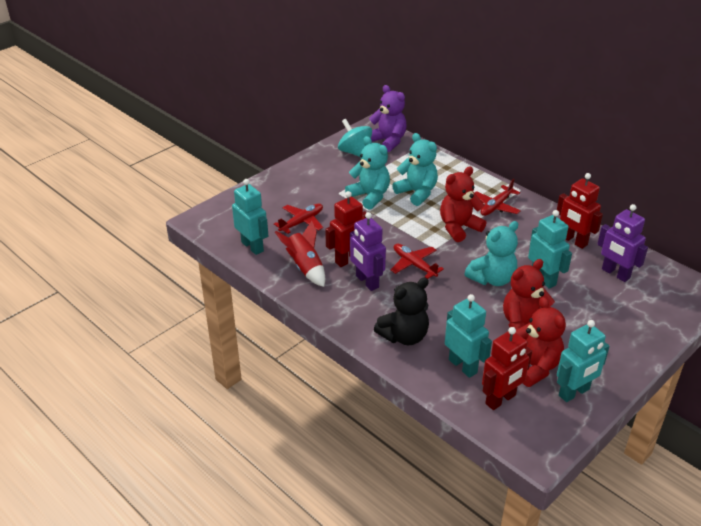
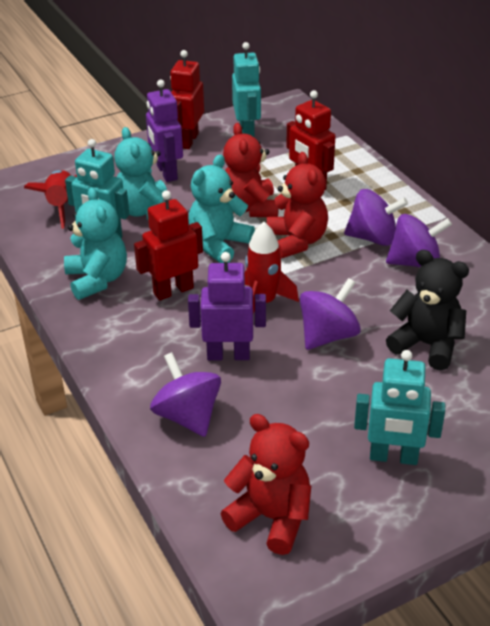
purple spinning top: none = 0 -> [150,352,221,437] [300,278,361,350] [344,189,408,246] [386,214,452,267] = 4
purple teddy bear: [369,85,407,152] = 1 -> none = 0
red plane: [274,204,323,234] [391,244,444,279] [475,179,521,216] = 3 -> none = 0
red rocket: [275,221,325,287] = 1 -> [24,170,77,229] [245,222,299,314] = 2
turquoise robot: [232,179,268,255] [445,294,492,378] [528,210,572,289] [557,320,610,402] = 4 -> [65,139,129,238] [232,42,261,138] [354,350,445,465] = 3
turquoise spinning top: [338,119,372,157] = 1 -> none = 0

